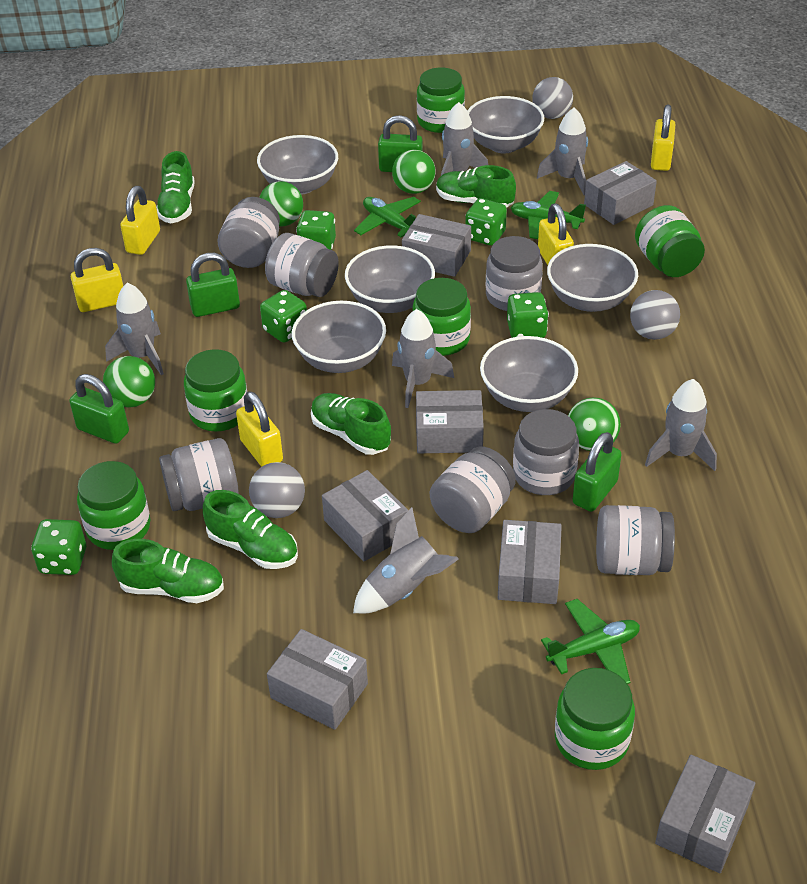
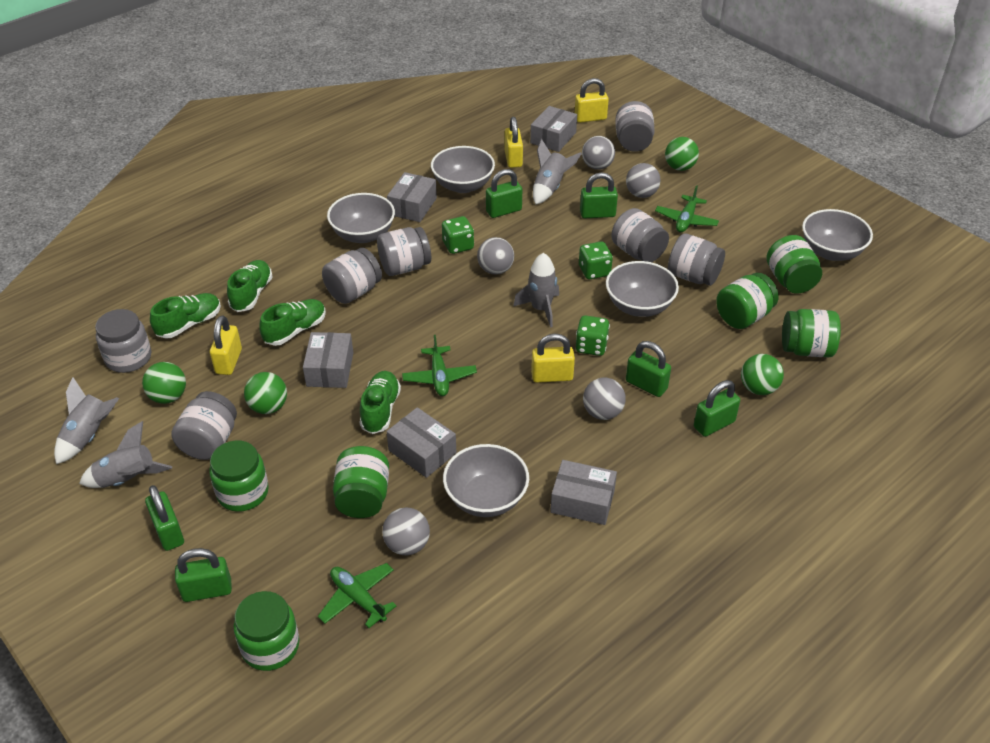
green dice: [31,519,86,575] [260,290,307,343] [296,210,336,250] [465,198,507,246] [507,292,549,338] = 5 -> [442,216,474,254] [576,315,610,356] [579,242,613,279] = 3
green padlock: [69,374,129,444] [186,253,240,317] [378,115,423,172] [573,432,622,512] = 4 -> [145,485,184,551] [175,548,232,602] [486,169,522,218] [580,173,618,218] [626,341,671,397] [694,380,740,437] = 6
green shoe: [112,539,224,603] [156,151,195,223] [203,490,298,569] [311,393,391,455] [436,165,516,208] = 5 -> [150,293,221,339] [227,260,272,312] [259,299,326,346] [360,371,401,434] = 4
grey ball: [249,462,305,518] [532,77,573,119] [630,290,680,340] = 3 -> [382,507,430,555] [477,237,514,275] [582,136,615,170] [583,378,626,420] [626,163,661,198] = 5
grey bowl: [257,135,338,195] [292,301,386,373] [345,245,435,313] [467,96,544,153] [480,336,578,412] [547,244,638,312] = 6 -> [327,193,395,243] [431,146,495,193] [443,444,529,517] [606,261,679,317] [802,209,873,261] = 5
grey box: [267,629,368,730] [322,470,408,562] [402,214,471,277] [416,390,484,453] [498,520,562,604] [584,161,657,225] [655,755,755,873] = 7 -> [303,332,353,388] [387,172,437,222] [387,407,456,478] [530,106,577,152] [550,460,617,525] = 5
grey rocket: [105,283,164,375] [353,507,459,613] [392,309,454,408] [441,102,488,176] [537,108,588,195] [645,379,717,471] = 6 -> [54,377,119,464] [79,421,172,488] [513,253,559,328] [533,139,582,205] = 4
yellow padlock: [71,248,123,312] [120,186,160,255] [236,391,283,467] [538,204,574,265] [651,105,675,171] = 5 -> [210,316,242,375] [504,117,523,168] [531,334,575,383] [575,78,609,123] = 4

